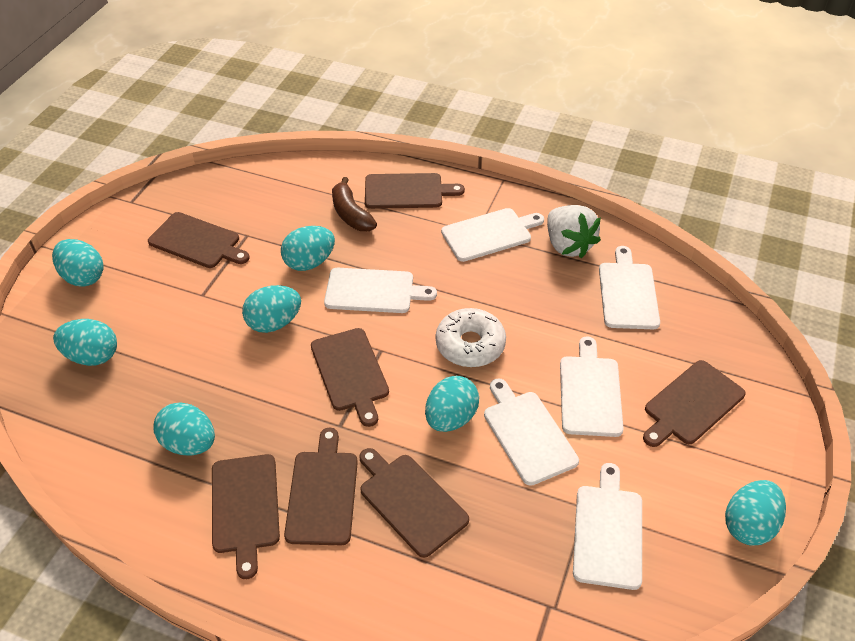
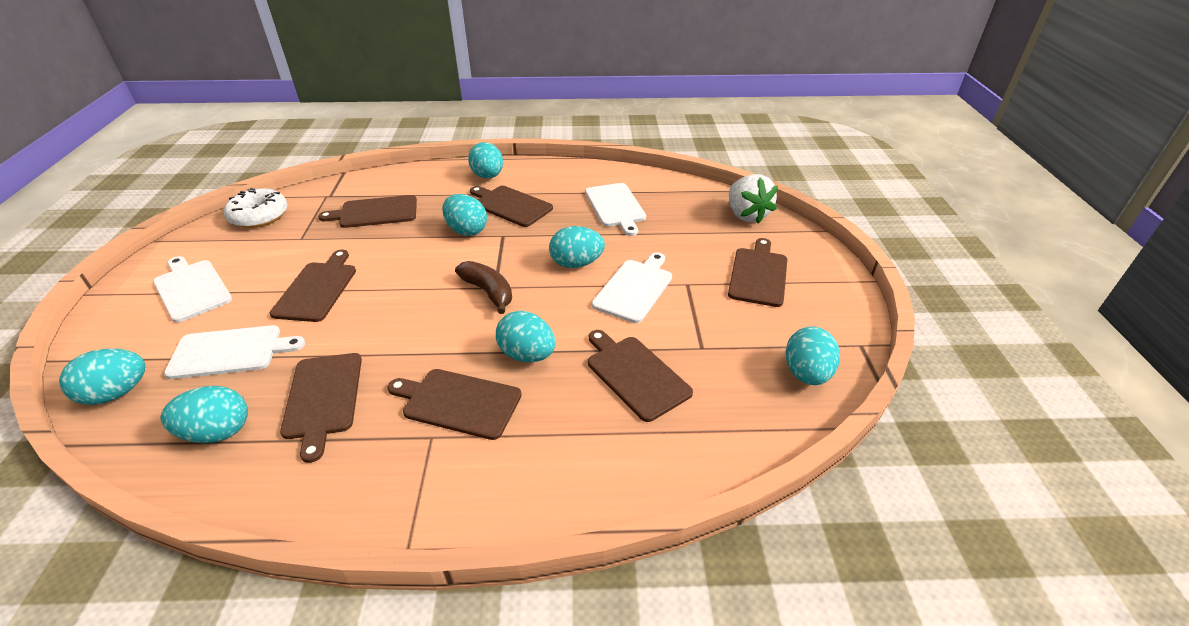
white cutting board: [324,268,437,313] [441,208,544,262] [484,378,579,486] [560,337,624,437] [573,463,642,590] [599,246,660,329] = 6 -> [153,256,232,323] [164,325,305,379] [585,183,646,236] [592,252,672,323] = 4

